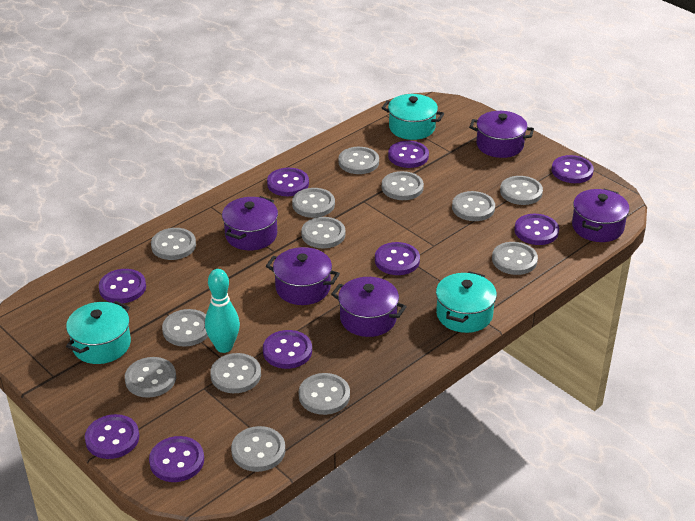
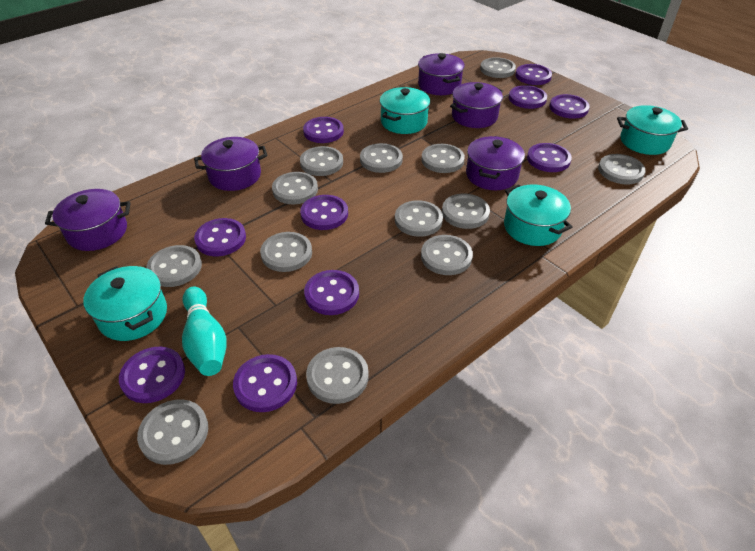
purple button: [85,414,139,459] [99,269,146,303] [149,436,204,482] [263,330,312,369] [267,168,309,196] [375,242,420,275] [388,141,429,168] [515,214,559,245] [552,155,594,183] = 9 -> [119,347,185,403] [194,218,246,256] [233,354,297,412] [300,195,348,230] [303,117,344,143] [304,270,359,315] [509,85,547,109] [515,64,552,85] [527,143,572,172] [549,94,590,119] = 10
turquoise pot: [66,301,131,364] [382,94,444,140] [436,271,497,333] = 3 -> [83,266,167,341] [380,87,430,134] [504,184,572,246] [617,105,688,155] = 4

